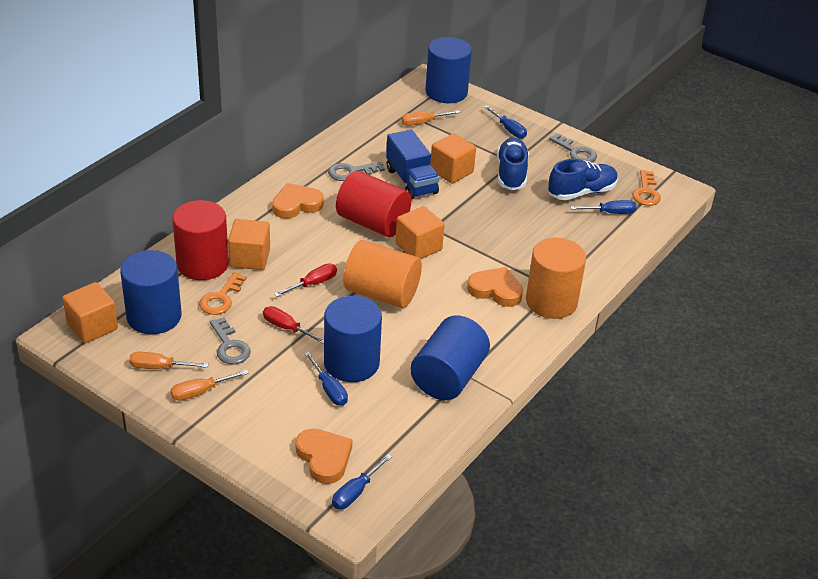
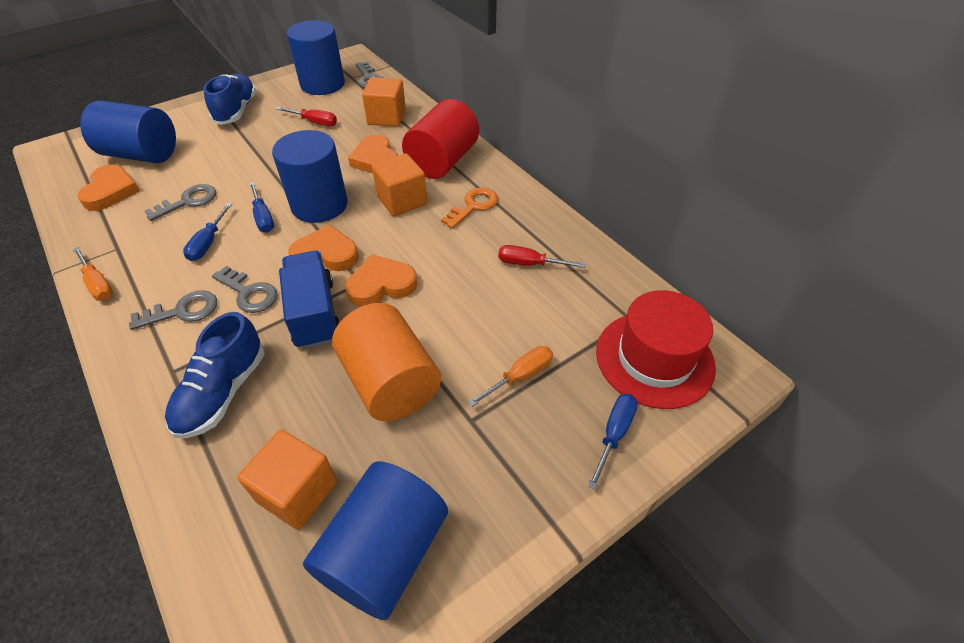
blue screwdriver: [304,352,348,406] [332,454,392,509] [484,106,527,139] [570,200,637,214] = 4 -> [183,203,232,261] [249,182,274,233] [588,394,638,489] = 3
grey key: [210,317,251,364] [328,161,385,181] [549,134,597,162] = 3 -> [129,290,217,330] [145,184,216,221] [212,266,277,313] [356,62,383,88] = 4
orange cube: [62,282,118,343] [228,219,270,270] [396,206,445,259] [430,133,476,184] = 4 -> [237,430,337,530] [362,77,406,127] [372,154,427,216] = 3
orange cylinder: [343,240,422,308] [526,238,586,319] = 2 -> [332,303,441,421] = 1
orange heart: [272,183,324,219] [296,429,353,484] [467,267,523,307] = 3 -> [77,164,140,211] [288,225,359,271] [345,254,417,307] [348,135,398,173] = 4
orange key: [199,272,247,315] [632,170,661,206] = 2 -> [441,188,498,229] = 1
orange screwdriver: [129,352,208,369] [171,370,249,401] [402,110,460,126] = 3 -> [73,247,113,301] [468,346,553,407] = 2
red cylinder: [172,200,229,280] [336,171,411,237] = 2 -> [402,99,479,179] = 1
red hat: none = 0 -> [596,290,716,409] = 1

